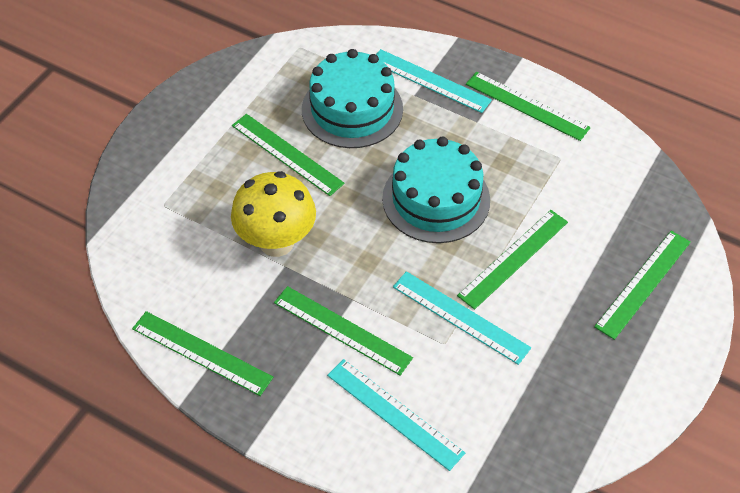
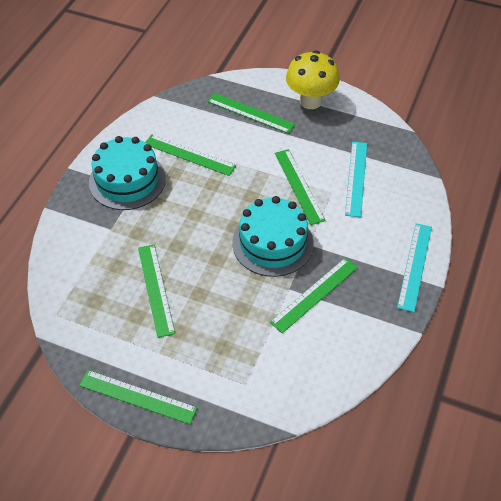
turquoise ruler: [327,359,465,471] [376,49,492,113] [393,271,531,365] = 3 -> [345,142,367,217] [397,223,432,312] = 2

